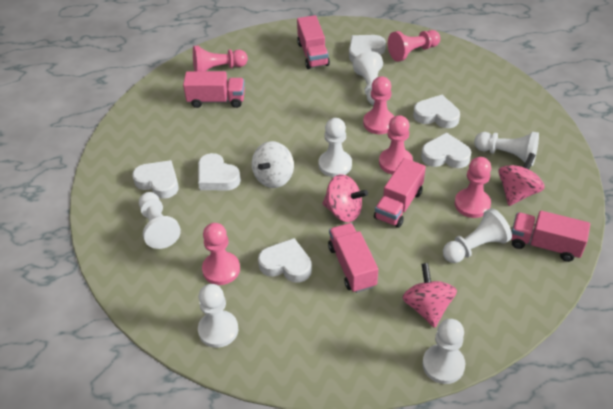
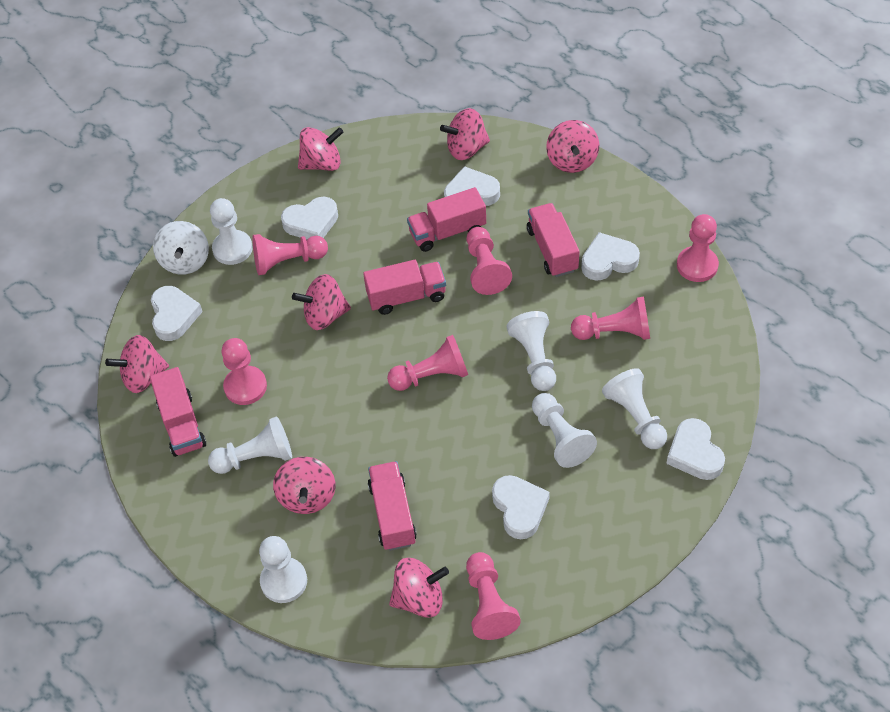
pink pawn: [193,46,248,71] [202,223,240,285] [363,76,394,134] [379,115,413,175] [388,30,440,62] [455,157,491,218] = 6 -> [221,338,267,405] [252,234,328,275] [387,335,468,391] [466,227,512,295] [466,552,521,640] [571,297,650,340] [677,214,719,282] = 7
pink spinning top: [322,174,368,222] [402,263,457,328] [498,153,545,206] = 3 -> [105,335,169,393] [273,457,336,514] [292,274,351,330] [298,127,343,171] [389,558,449,618] [440,108,490,160] [546,120,599,173] = 7
white pawn: [139,192,181,249] [198,284,238,348] [319,118,352,177] [353,51,383,105] [422,319,465,384] [443,208,512,263] [474,132,539,166] = 7 -> [208,416,292,474] [210,198,253,265] [259,536,307,603] [507,311,556,391] [532,393,597,468] [602,368,667,449] = 6

